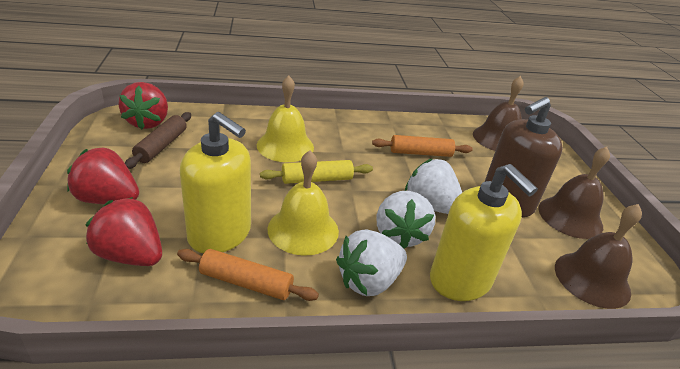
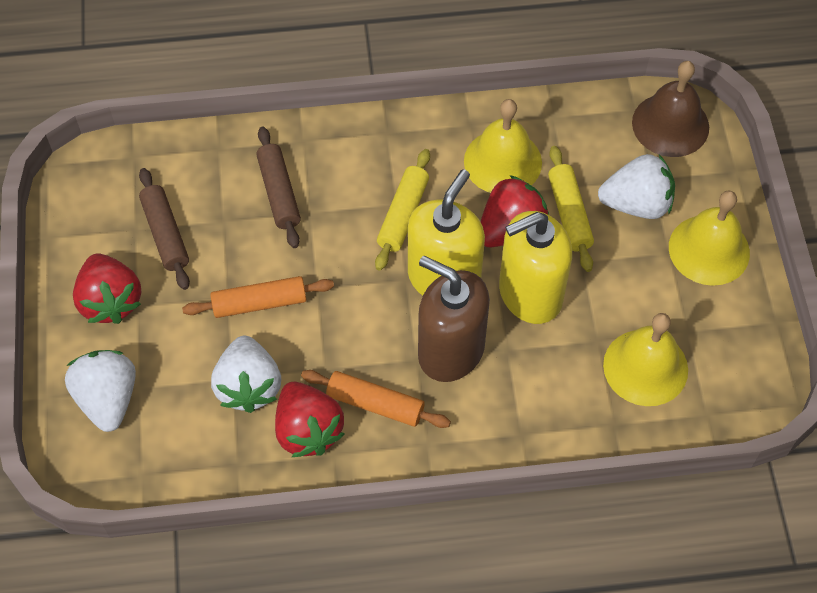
brown bell: [473,76,524,151] [538,147,610,239] [555,204,642,309] = 3 -> [632,61,709,157] = 1
brown rolling pin: [125,112,191,169] = 1 -> [139,168,190,290] [256,127,301,248] = 2
yellow bell: [257,75,314,162] [267,150,339,256] = 2 -> [464,99,542,193] [603,313,688,406] [669,190,750,286] = 3
yellow rolling pin: [260,160,373,184] = 1 -> [375,149,430,271] [548,146,594,272] = 2

